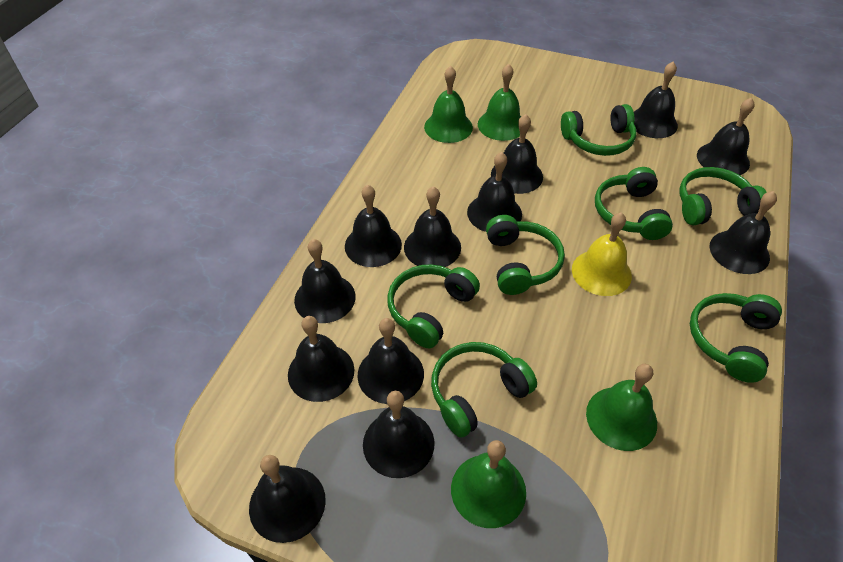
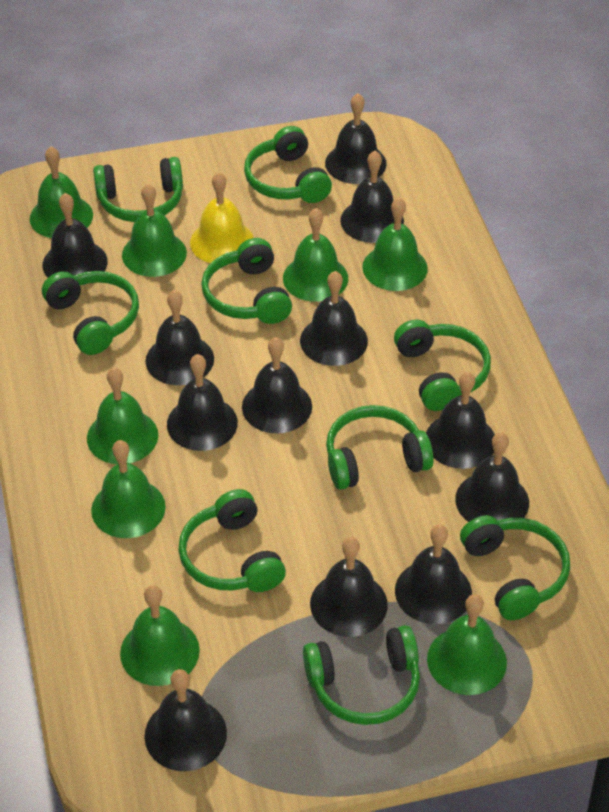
green bell: [424,66,473,143] [451,440,526,528] [478,64,521,141] [586,364,657,451] = 4 -> [30,147,93,238] [87,368,158,464] [91,440,166,538] [120,585,200,686] [122,184,187,277] [283,208,348,302] [362,198,428,291] [427,594,507,695] = 8
green headphones: [387,264,480,348] [431,342,537,438] [486,215,565,295] [561,104,636,156] [595,167,673,240] [679,167,767,226] [690,293,782,383] = 7 -> [42,271,139,355] [93,157,183,222] [178,489,286,592] [201,238,292,324] [244,126,332,203] [303,625,420,725] [326,405,434,490] [394,320,491,411] [460,515,570,620] = 9

